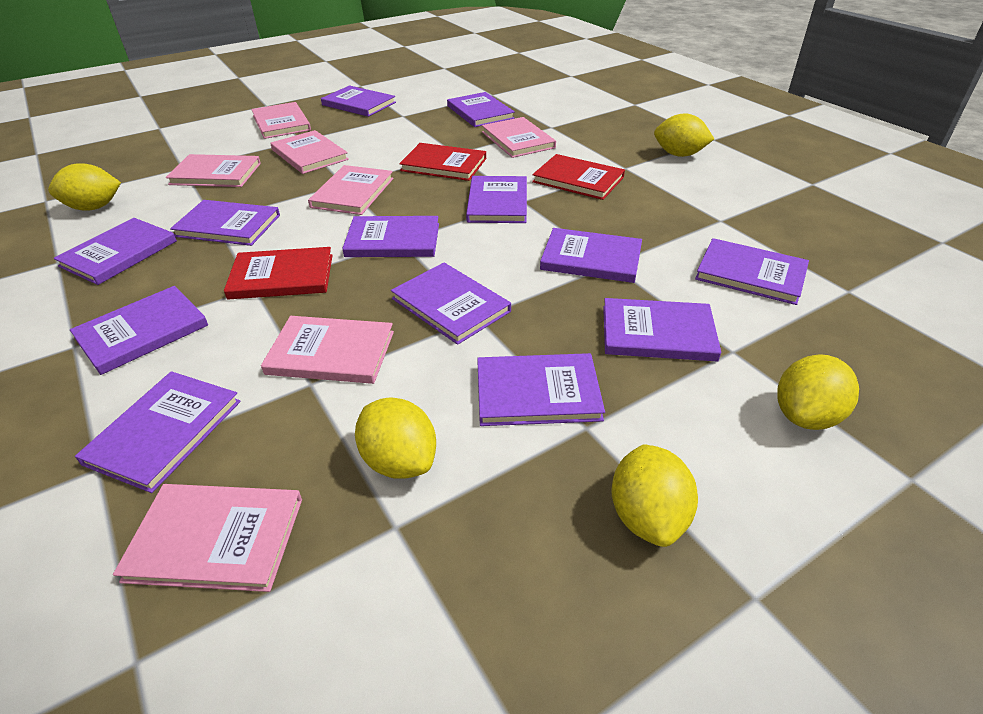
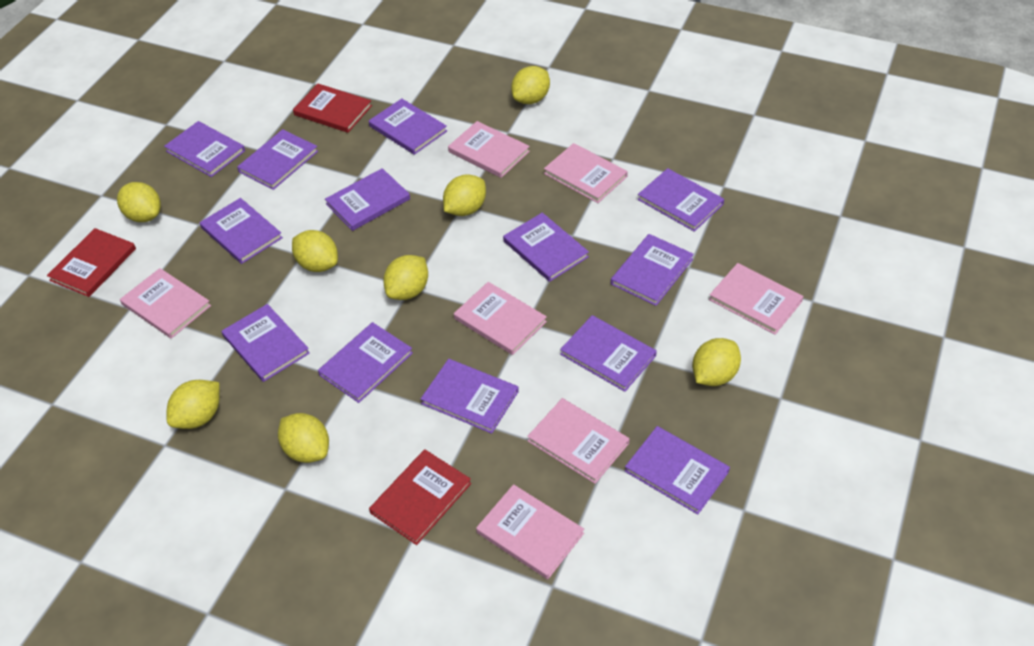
yellow lemon: [48,163,121,211] [355,397,436,479] [611,444,698,547] [654,114,714,157] [777,354,859,430] = 5 -> [117,182,161,222] [166,380,220,429] [278,413,329,463] [292,230,338,272] [383,255,428,300] [443,174,486,216] [511,66,550,104] [692,338,741,386] = 8

